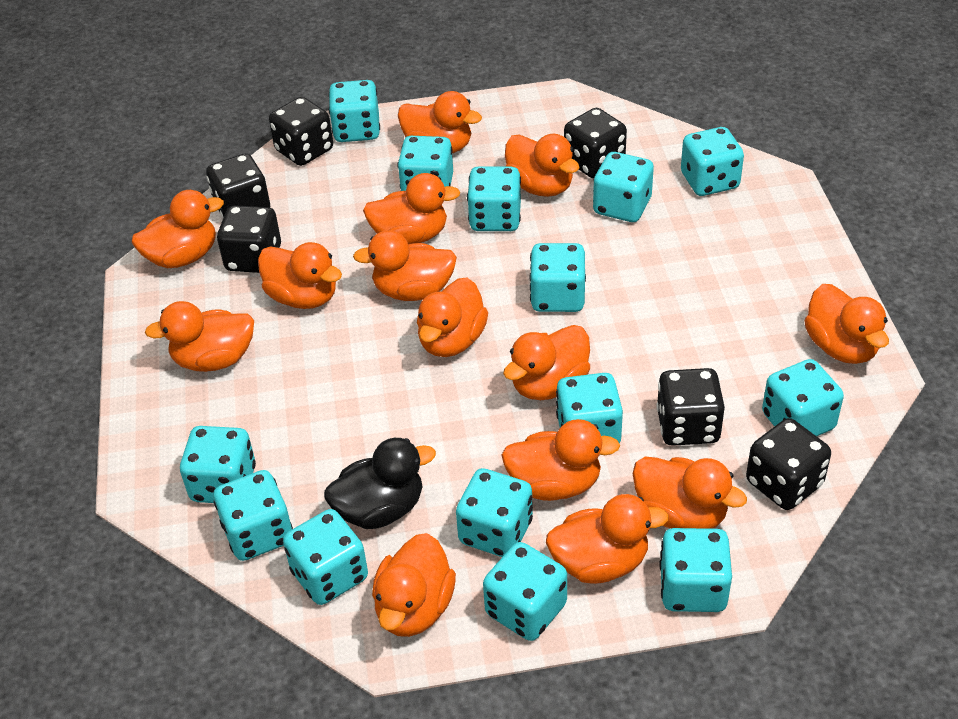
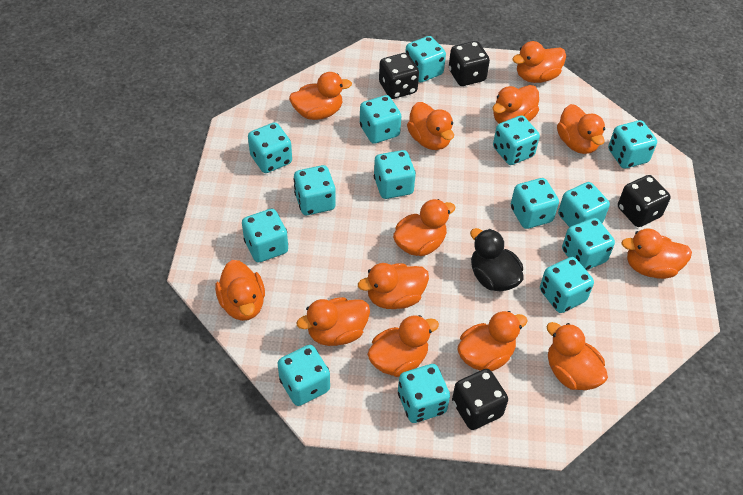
black dice: [206,153,270,218] [217,205,281,273] [269,97,333,166] [564,108,627,178] [657,368,725,446] [746,418,831,510] = 6 -> [379,53,419,99] [449,41,490,86] [452,369,508,430] [618,175,671,227] = 4
orange duck: [132,190,224,268] [145,301,254,372] [258,242,342,309] [353,230,457,301] [363,173,461,244] [372,533,456,637] [398,91,482,153] [417,277,488,357] [501,419,620,501] [503,325,590,400] [505,134,579,197] [546,494,669,584] [632,457,747,529] [804,284,889,364] = 14 -> [215,260,265,321] [289,72,352,120] [297,297,370,346] [358,263,429,309] [367,315,439,377] [393,199,456,256] [407,102,454,150] [457,311,528,371] [493,85,539,123] [512,41,566,83] [546,322,608,390] [557,104,605,154] [621,228,692,279] = 13

